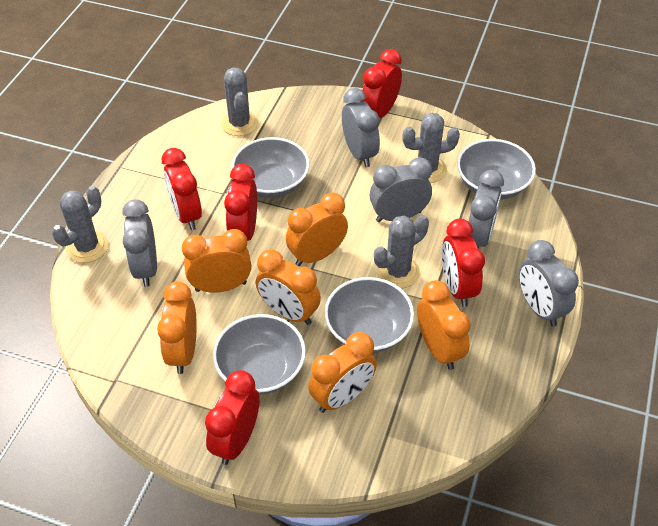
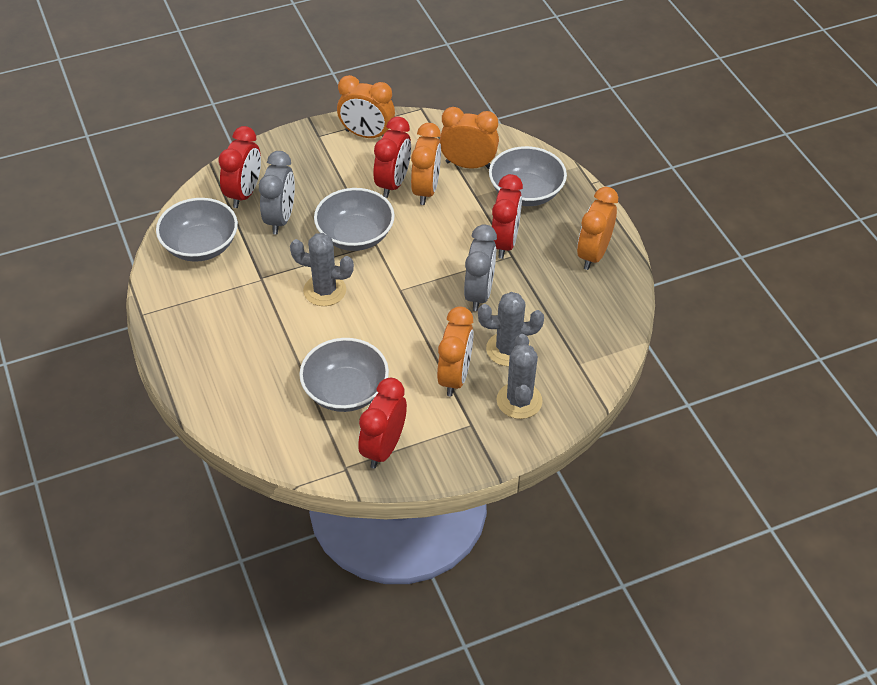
grey cactus: [52,186,109,263] [221,67,259,136] [374,215,429,289] [402,113,460,183] = 4 -> [290,233,354,306] [478,292,544,366] [497,334,543,419] = 3
grey clock: [122,199,157,287] [342,88,380,167] [370,157,432,222] [468,170,504,248] [519,240,579,327] = 5 -> [259,151,295,234] [464,225,497,311] = 2
orange clock: [157,281,197,374] [182,229,251,293] [256,249,321,325] [286,193,348,266] [308,332,377,413] [417,280,471,370] = 6 -> [337,75,395,138] [411,123,441,205] [437,306,474,397] [440,107,499,169] [577,187,618,270] = 5
red clock: [162,148,202,230] [205,370,260,465] [224,164,257,241] [361,49,402,118] [442,219,485,307] = 5 -> [218,126,261,208] [358,378,407,469] [373,117,411,198] [492,174,523,259] = 4

